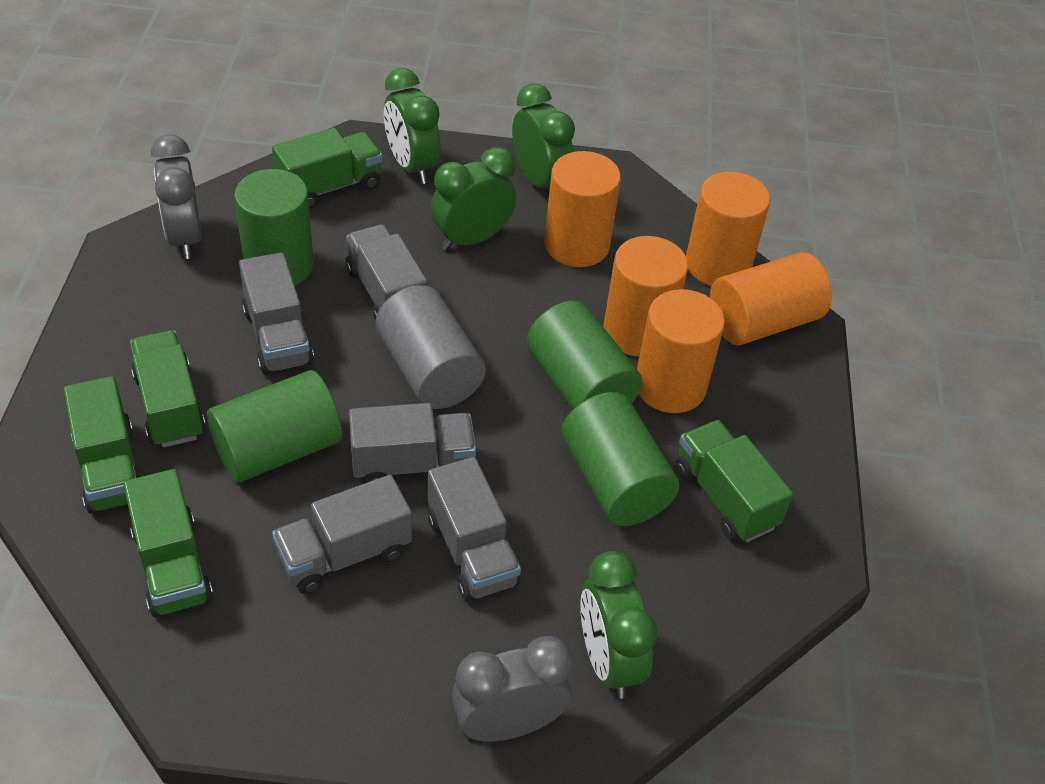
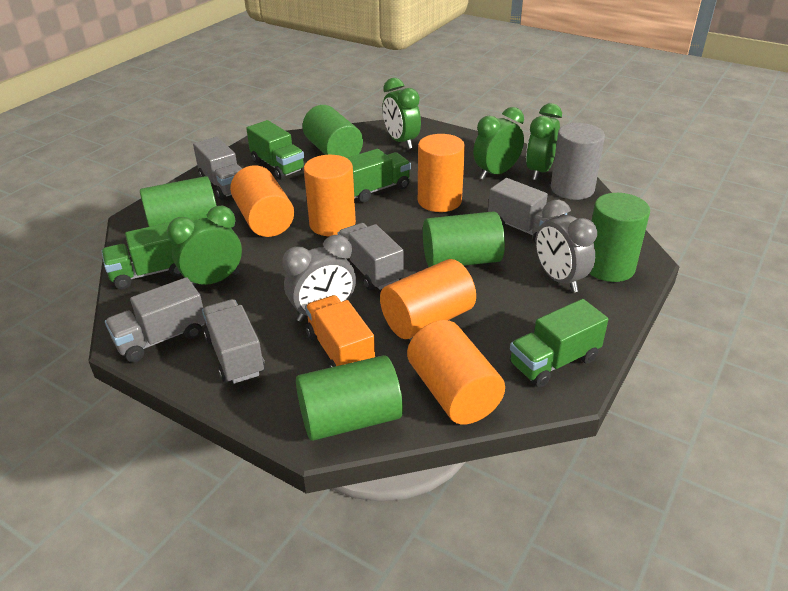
green cylinder: [207,370,342,483] [234,169,314,285] [526,301,642,410] [561,392,680,526] = 4 -> [140,176,217,227] [296,355,403,441] [303,105,363,158] [423,211,505,267] [589,193,650,282] = 5
green truck: [63,376,141,514] [123,469,213,617] [130,330,206,448] [272,128,383,209] [675,420,793,542] = 5 -> [102,222,182,289] [246,120,305,180] [347,149,411,202] [510,299,609,387] = 4
orange truck: none = 0 -> [305,295,375,368] = 1

